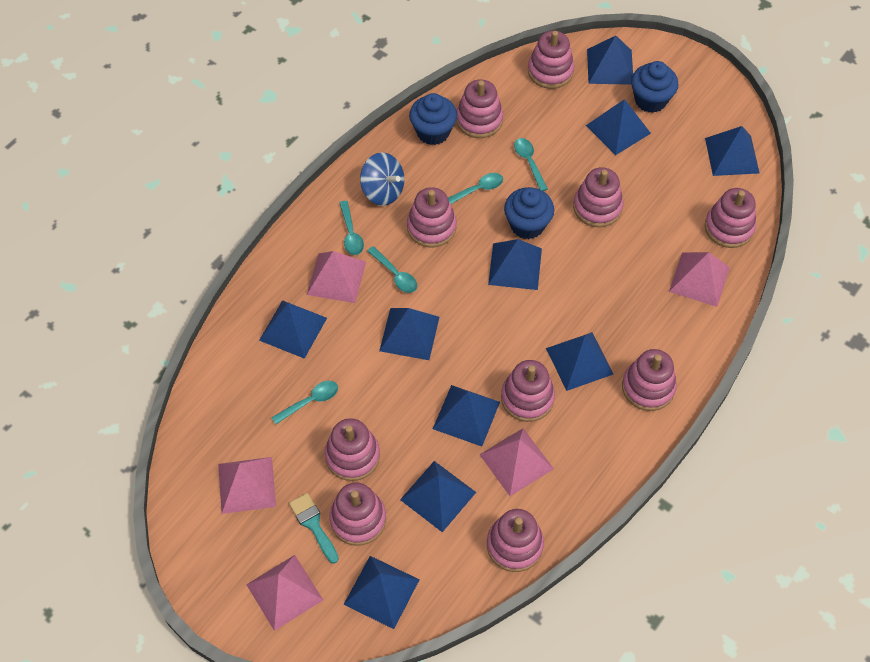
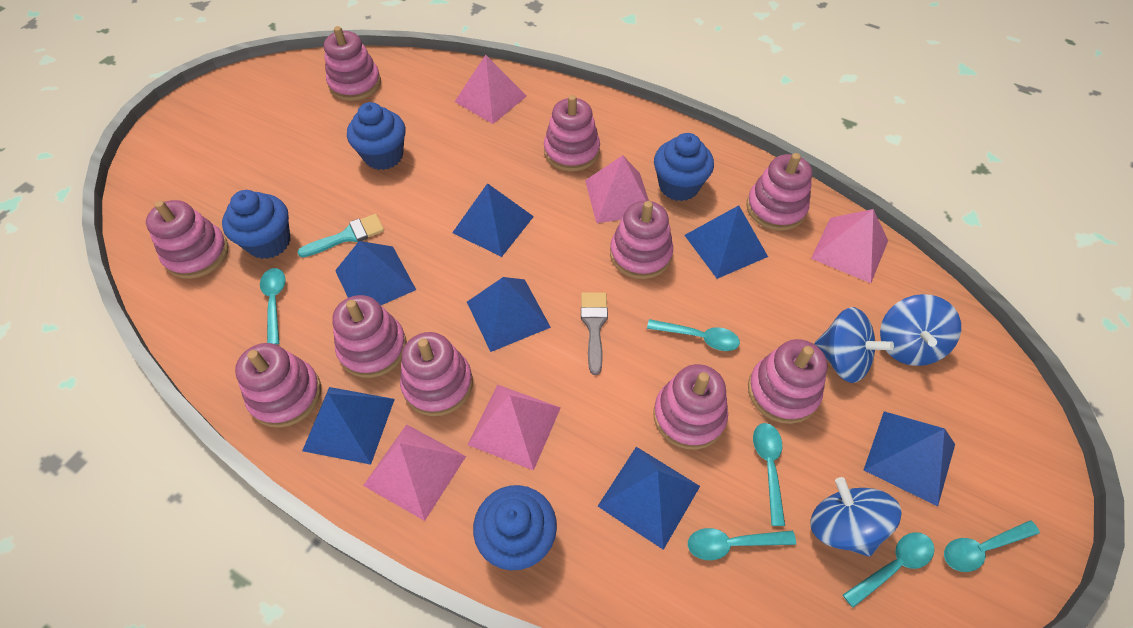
blue cupcake: [409,93,457,145] [504,187,554,239] [631,61,679,113] = 3 -> [222,190,291,259] [347,102,405,170] [473,485,557,570] [654,133,714,201] = 4
blue pyramid: [259,300,327,359] [344,556,420,629] [379,308,439,360] [400,461,476,532] [433,385,500,446] [488,239,542,290] [546,332,613,391] [586,99,651,155] [587,36,633,85] [705,126,759,176] = 10 -> [302,387,395,465] [335,241,416,305] [452,183,534,257] [467,277,551,352] [598,447,700,550] [684,205,768,279] [864,411,955,506] = 7
blue spinning top: [360,152,405,206] = 1 -> [810,477,902,557] [814,307,894,383] [880,294,961,366] = 3
grey brush: none = 0 -> [581,292,608,375] = 1
turquoise spoon: [271,381,338,424] [339,201,364,255] [367,246,417,293] [448,173,503,204] [514,138,548,191] = 5 -> [260,268,286,345] [647,319,740,351] [688,528,796,560] [753,423,785,526] [843,532,934,608] [944,520,1040,572] = 6

